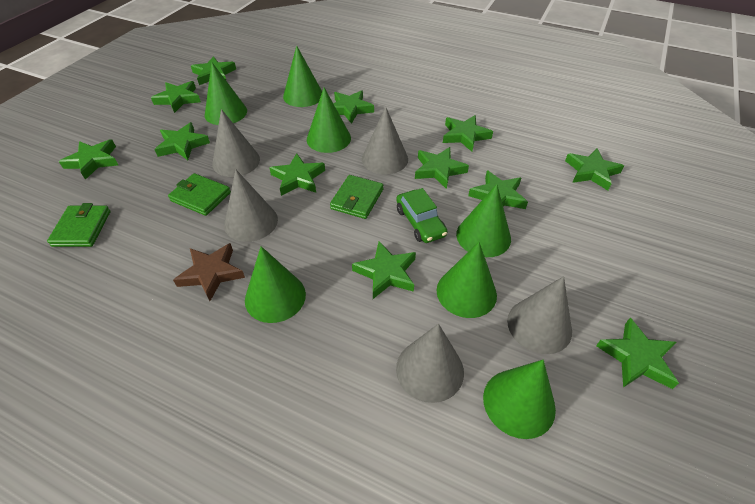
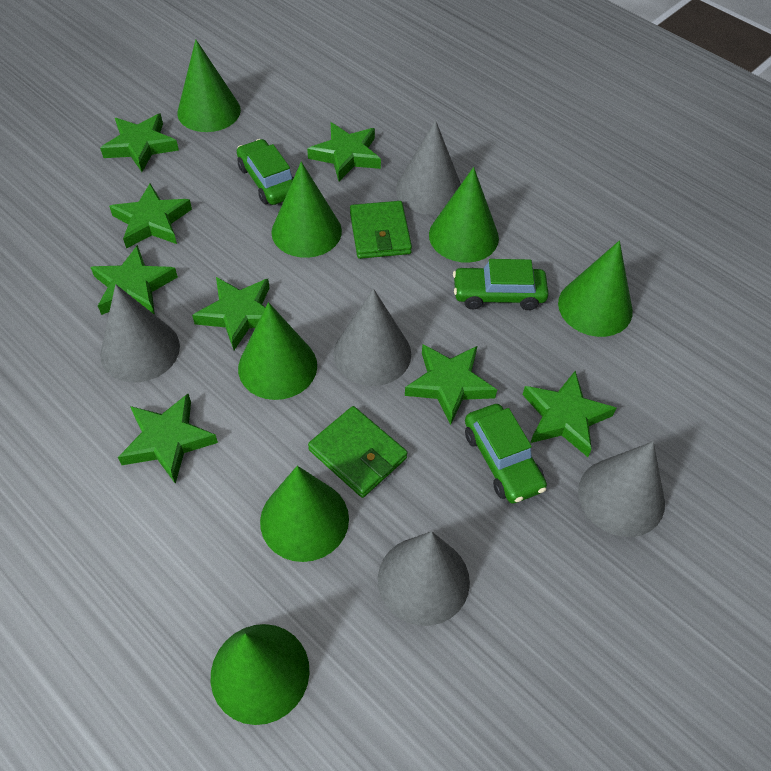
brown star: [173,243,245,301] = 1 -> none = 0
green car: [396,188,448,243] = 1 -> [237,139,294,205] [453,259,549,310] [465,404,547,504] = 3
green star: [59,139,118,180] [151,81,201,113] [154,122,210,160] [191,56,236,85] [269,153,325,196] [333,90,374,124] [352,241,416,299] [415,147,469,189] [443,115,493,152] [468,170,528,209] [565,148,624,190] [596,318,679,389] = 12 -> [91,245,178,315] [100,114,179,172] [109,184,192,249] [118,394,218,484] [192,277,270,350] [307,122,381,181] [405,345,497,425] [522,371,616,457] = 8
green wallet: [47,203,111,247] [168,173,231,216] [330,175,383,219] = 3 -> [308,406,408,498] [350,201,412,259] = 2

